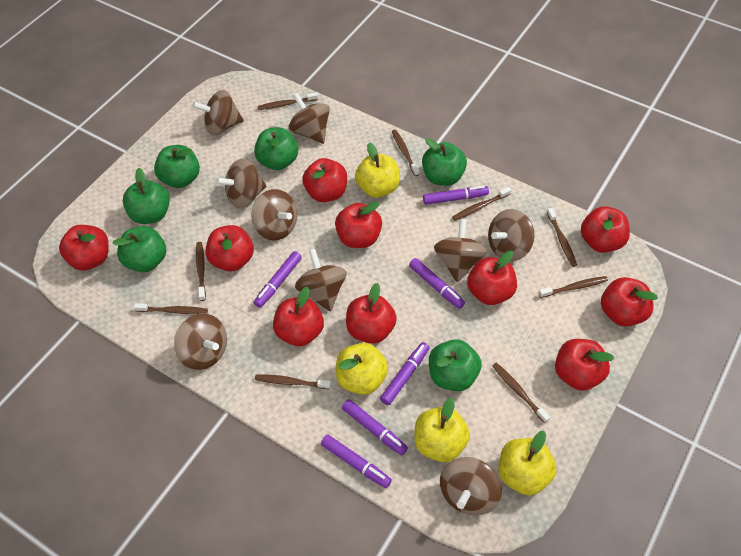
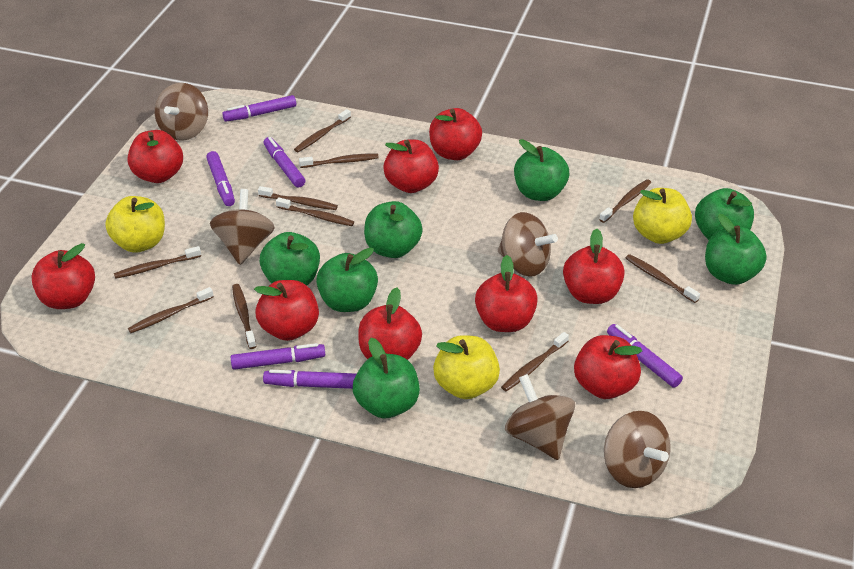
brown spinning top: [174,314,227,370] [192,90,244,135] [215,158,266,208] [251,189,297,240] [288,93,330,144] [295,249,347,311] [434,219,487,282] [440,457,502,516] [488,209,534,262] = 9 -> [155,83,208,141] [210,189,275,265] [498,212,558,277] [505,374,575,460] [604,411,670,488] = 5
brown toothbrush: [134,303,208,314] [196,242,206,301] [255,374,331,389] [257,92,318,110] [392,129,420,176] [452,187,511,221] [492,363,550,423] [539,276,608,298] [547,208,577,267] = 9 -> [114,246,201,279] [128,287,214,333] [232,284,256,349] [258,186,338,210] [276,197,354,226] [294,109,351,152] [299,153,379,168] [501,332,569,392] [599,179,651,223] [626,254,700,303] = 10
green apple: [112,226,166,272] [123,168,170,224] [154,145,200,188] [254,127,298,170] [422,139,467,186] [429,339,482,391] = 6 -> [260,232,320,286] [316,248,378,312] [353,338,420,418] [364,201,423,258] [514,139,569,201] [695,188,754,240] [705,214,767,285] = 7
red apple: [59,225,109,271] [206,225,254,272] [273,287,324,346] [302,158,347,202] [335,201,382,248] [346,283,397,344] [467,251,517,305] [555,339,614,391] [581,206,630,253] [601,277,658,327] = 10 -> [31,243,95,309] [128,130,183,183] [254,280,319,341] [358,288,422,360] [383,140,439,193] [429,108,482,160] [475,255,538,332] [563,229,625,304] [574,335,642,399] = 9
yellow apple: [336,343,388,395] [355,143,400,198] [414,397,470,462] [499,431,556,496] = 4 -> [105,196,165,253] [433,335,500,399] [633,188,692,244] = 3

